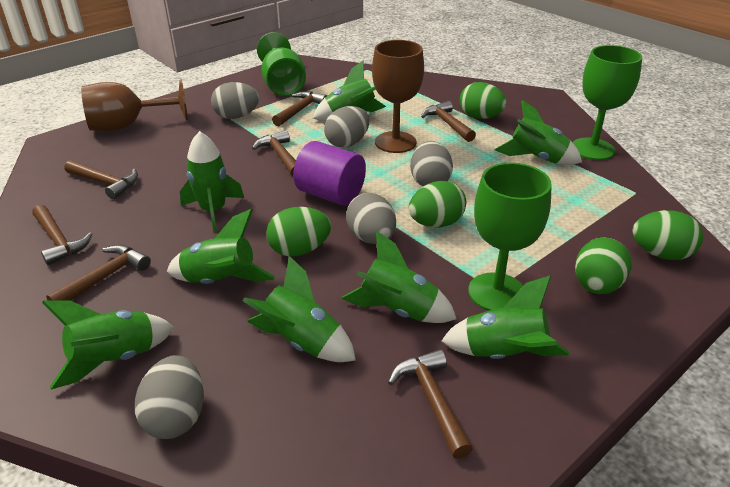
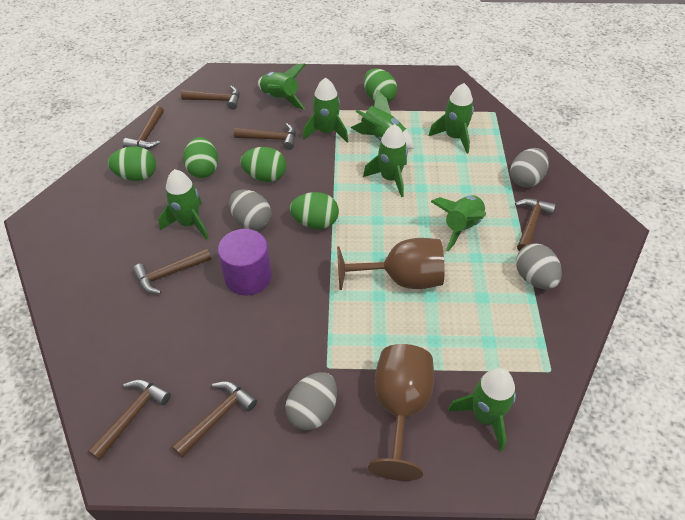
green goblet: [257,32,306,96] [468,163,552,311] [572,45,642,160] = 3 -> none = 0
grey egg: [135,355,204,439] [211,82,259,119] [324,106,369,147] [346,193,396,244] [410,141,453,186] = 5 -> [229,189,271,231] [285,372,337,430] [510,148,549,187] [516,243,562,289] = 4

